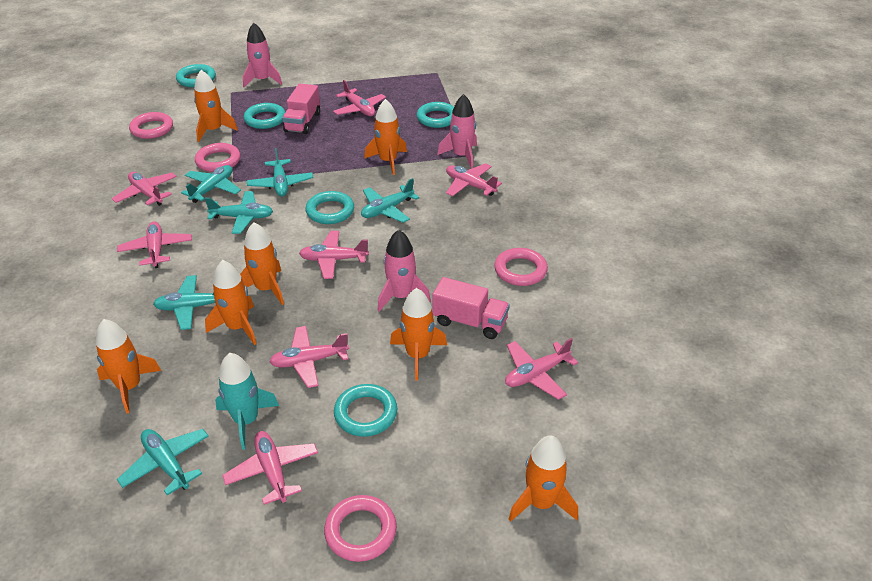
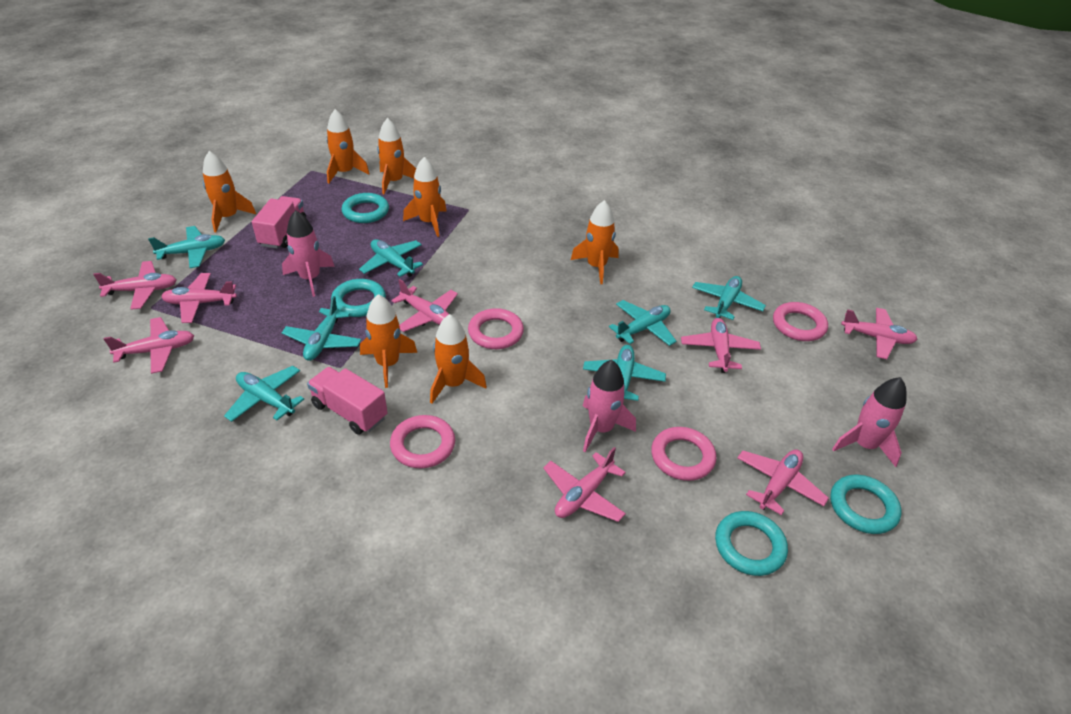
turquoise plane: [117,429,209,495] [153,275,215,330] [181,165,241,203] [205,191,273,234] [247,148,313,197] [361,178,419,223] = 6 -> [148,226,225,268] [224,366,304,422] [282,296,361,361] [359,239,423,277] [583,345,666,401] [609,300,677,346] [692,276,766,320] = 7
turquoise ring: [176,64,216,87] [244,103,285,129] [305,191,354,224] [334,384,398,437] [417,102,454,128] = 5 -> [331,279,386,317] [341,193,389,223] [715,511,788,576] [830,475,901,534] = 4
turquoise rocket: [215,353,279,450] = 1 -> none = 0

